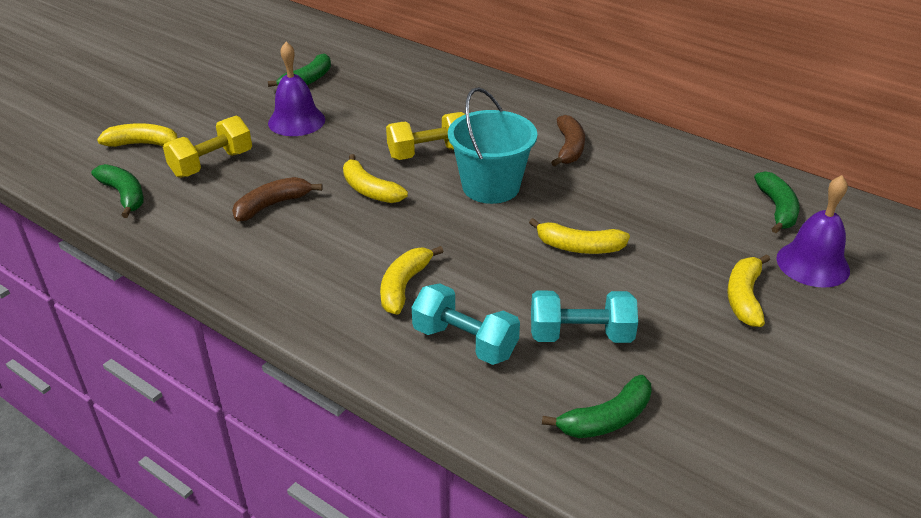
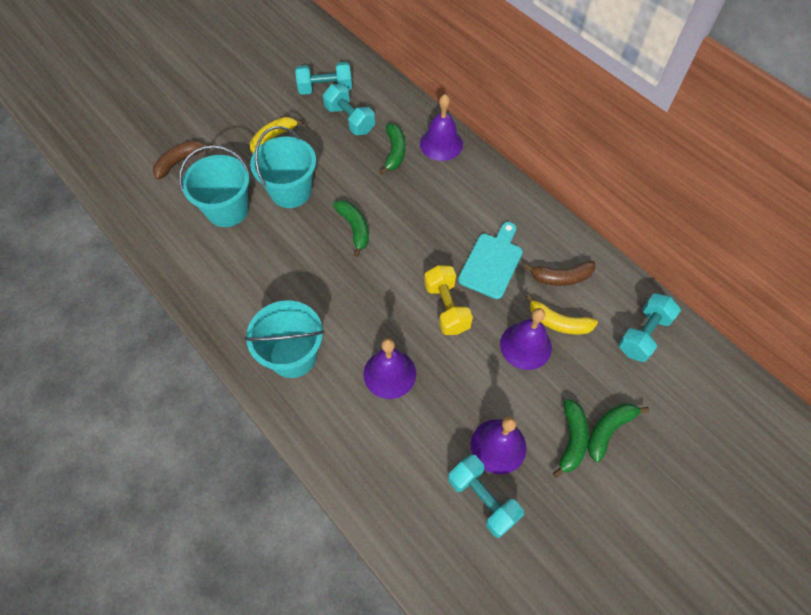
purple bell: [268,42,325,136] [776,175,850,288] = 2 -> [363,338,416,399] [420,94,463,161] [471,417,527,474] [500,308,552,370] = 4
turquoise bucket: [448,87,537,204] = 1 -> [179,145,250,227] [244,300,324,378] [250,126,316,208] = 3
turquoise cutting board: none = 0 -> [458,222,523,299] = 1
turquoise dumbbell: [412,283,520,365] [531,291,638,343] = 2 -> [295,62,352,95] [323,84,375,135] [448,454,524,538] [618,293,681,362] = 4
yellow banana: [97,123,178,147] [343,154,408,203] [380,246,444,315] [529,218,630,254] [727,254,770,327] = 5 -> [250,117,304,154] [526,294,598,335] = 2
yellow dumbbell: [163,116,252,178] [386,112,465,160] = 2 -> [424,265,473,335] = 1

